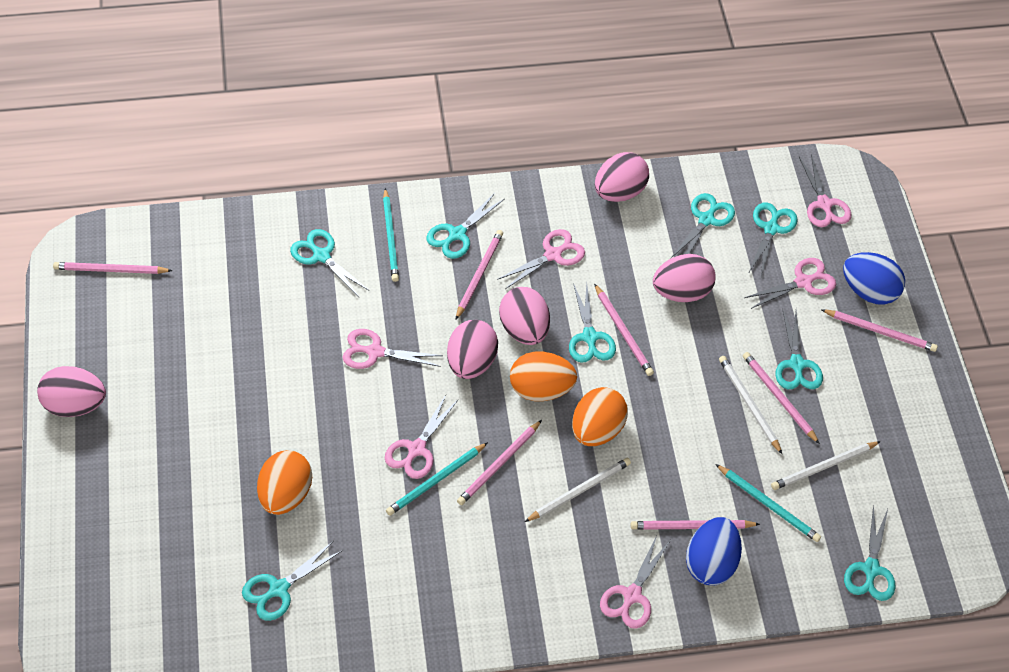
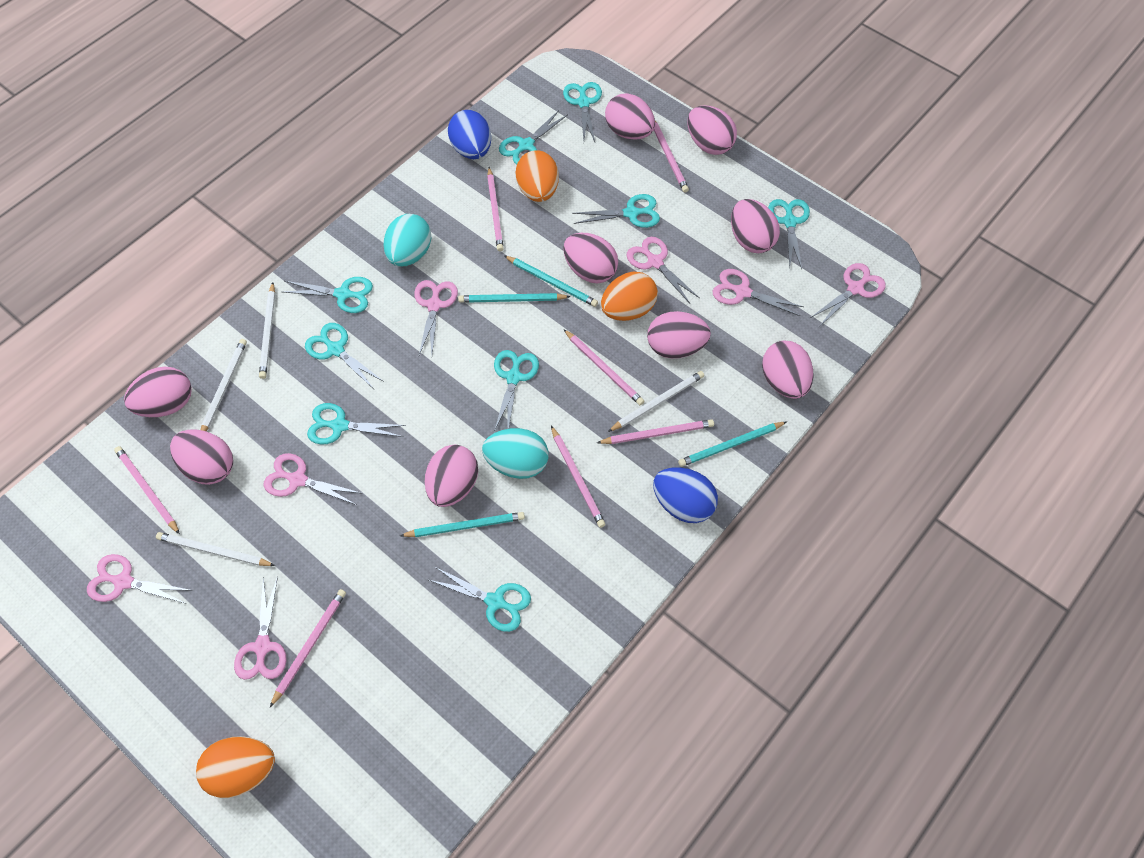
pink egg: [37,366,106,417] [447,320,498,379] [499,287,550,345] [595,152,649,202] [653,254,716,302] = 5 -> [124,367,192,417] [170,430,233,485] [425,445,478,507] [563,233,618,283] [605,93,655,140] [647,311,711,358] [687,105,737,155] [731,199,780,253] [762,341,814,399] = 9
pink scissors: [343,329,443,369] [385,395,458,479] [497,229,585,289] [600,535,670,629] [744,258,836,309] [799,154,851,227] = 6 -> [87,554,193,603] [234,576,287,680] [263,453,363,505] [414,280,458,355] [627,237,699,303] [713,269,804,316] [810,263,886,327] = 7
turquoise egg: none = 0 -> [383,214,431,267] [482,428,549,479] = 2
turquoise pencil: [383,188,399,282] [386,442,488,516] [715,464,821,542] = 3 -> [400,512,525,537] [458,293,571,303] [504,256,598,307] [678,422,786,467] = 4
turquoise scissors: [242,541,343,621] [290,229,369,297] [426,193,504,259] [569,283,616,363] [671,193,735,258] [748,202,798,277] [775,308,823,389] [844,505,896,601] = 8 -> [283,277,373,313] [305,323,384,389] [307,403,406,445] [429,567,531,632] [494,350,539,432] [499,110,567,164] [563,82,602,142] [572,194,660,228] [768,199,810,269] = 9
white pencil: [525,458,631,522] [719,356,782,454] [771,441,881,490] = 3 -> [156,532,275,566] [201,339,247,431] [259,282,275,379] [608,371,704,432] = 4

